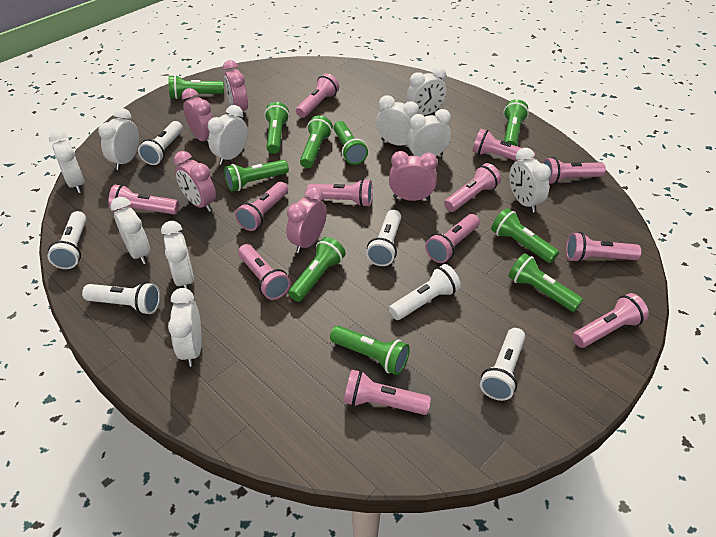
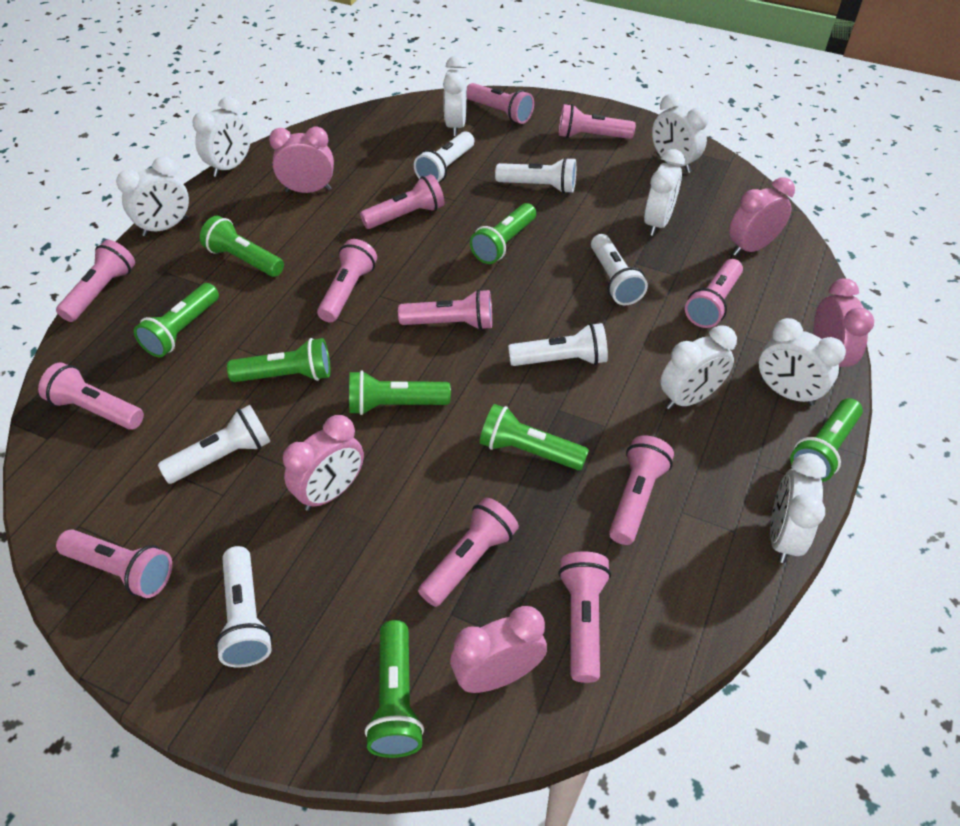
green flashlight: [169,75,224,99] [224,160,289,191] [264,102,289,154] [288,237,346,302] [300,115,333,168] [330,326,410,375] [333,121,368,165] [491,208,559,263] [504,99,529,146] [508,253,583,312] = 10 -> [134,283,219,357] [200,216,284,277] [227,338,330,382] [349,370,451,415] [365,620,424,758] [470,203,536,264] [480,404,589,470] [790,398,863,482] = 8
white clock: [49,130,84,193] [98,108,139,170] [110,197,150,264] [161,221,194,290] [168,288,202,366] [208,105,248,165] [376,95,419,146] [406,66,447,115] [406,109,451,157] [509,148,551,213] = 10 -> [116,157,189,236] [193,96,251,177] [443,56,467,136] [644,149,685,236] [652,93,709,173] [660,325,737,410] [759,318,846,406] [770,453,826,563] = 8

